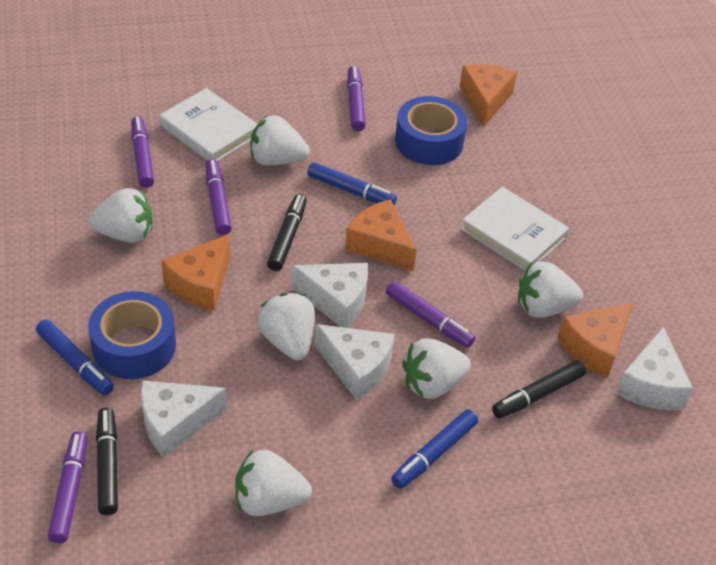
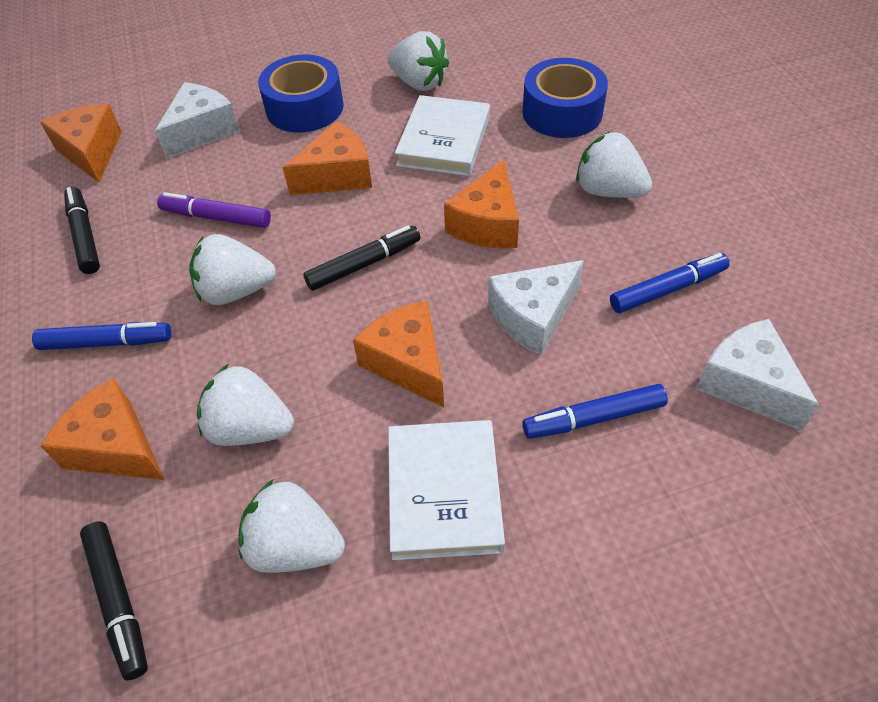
orange cheese: [161,234,231,311] [345,199,416,271] [460,64,517,127] [557,302,633,378] = 4 -> [40,104,122,182] [40,378,164,480] [282,121,372,195] [353,300,444,408] [444,160,519,249] = 5
purple marker: [48,431,87,543] [131,116,154,188] [206,159,232,235] [347,66,366,131] [386,281,475,348] = 5 -> [157,192,271,228] = 1
white cheese: [141,380,227,458] [291,263,368,328] [314,324,395,400] [616,326,693,410] = 4 -> [155,82,240,158] [488,260,584,355] [696,319,820,431] = 3
white strawberry: [88,188,153,243] [235,450,312,516] [251,115,310,166] [257,293,315,360] [402,338,471,399] [518,261,583,318] = 6 -> [189,234,276,305] [197,364,294,446] [238,479,345,573] [388,31,449,91] [576,132,652,198] = 5

